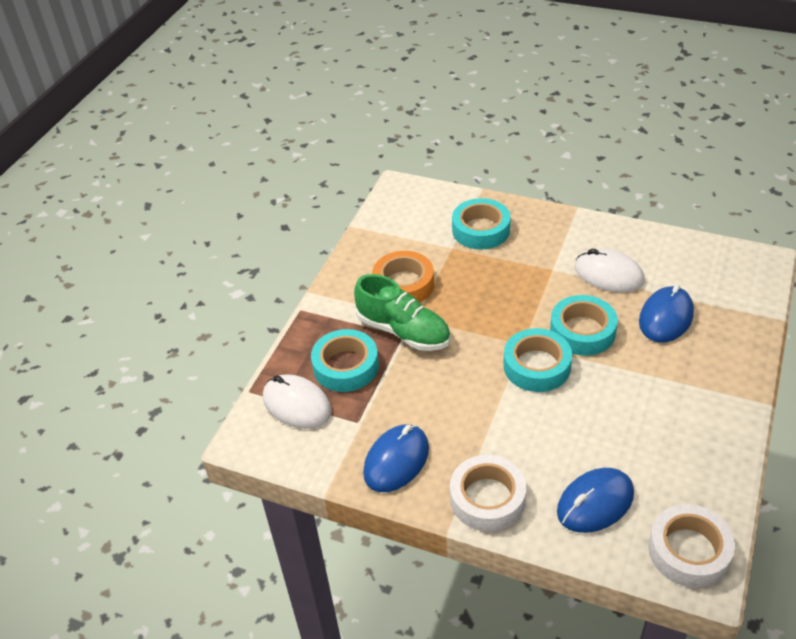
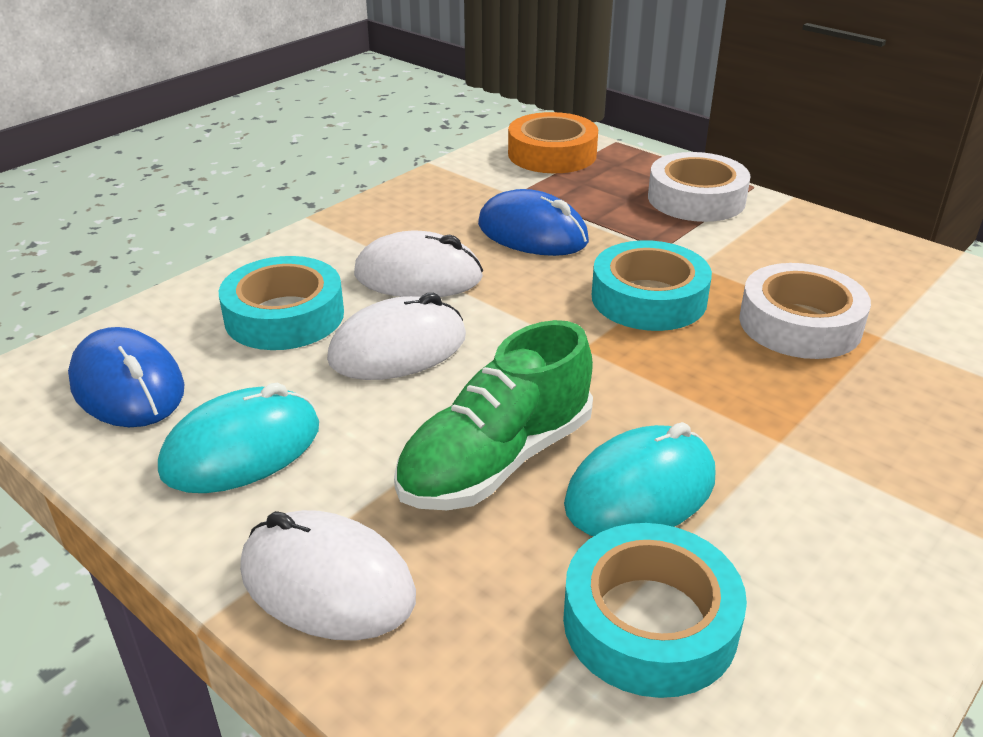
blue mouse: [363,424,429,492] [557,468,634,533] [639,284,694,343] = 3 -> [68,327,184,427] [478,189,589,256] = 2
turquoise mouse: none = 0 -> [158,383,319,493] [564,422,715,536] = 2
turquoise tape: [311,329,379,392] [452,198,511,249] [503,328,572,392] [550,295,618,356] = 4 -> [219,256,344,350] [563,523,747,698] [592,240,712,331] = 3
white mouse: [263,374,332,429] [574,249,645,293] = 2 -> [240,510,416,641] [327,293,466,380] [354,231,483,297] = 3

